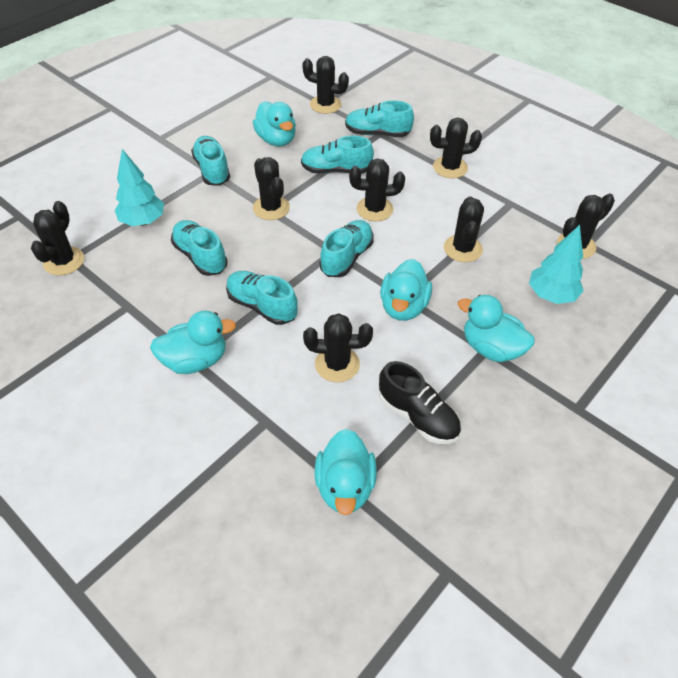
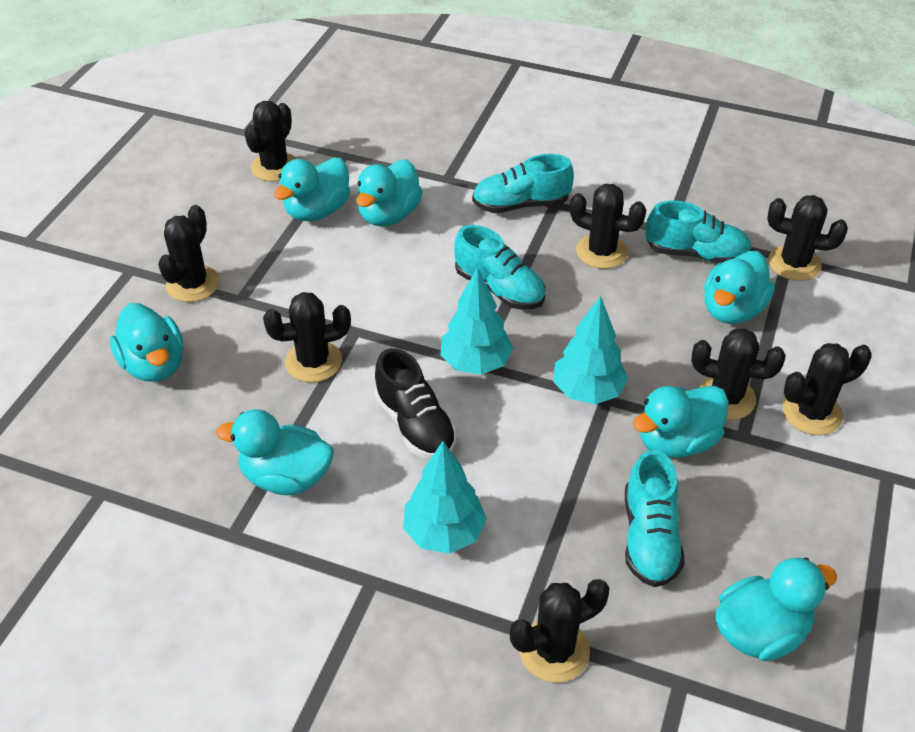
turquoise duck: [150,311,236,374] [253,101,296,146] [315,429,377,515] [380,259,432,321] [457,295,535,362] = 5 -> [110,303,183,382] [216,409,334,495] [274,158,350,221] [356,159,423,226] [633,386,729,458] [704,251,775,324] [716,558,837,661] = 7
turquoise shoe: [171,220,228,276] [191,136,230,186] [226,271,298,325] [301,136,374,174] [319,220,374,277] [345,100,414,137] = 6 -> [454,225,545,310] [472,154,574,213] [625,450,684,587] [645,200,752,263] = 4
turquoise tree: [115,149,164,226] [529,225,583,304] = 2 -> [403,441,487,554] [440,267,513,375] [553,296,628,404] = 3

